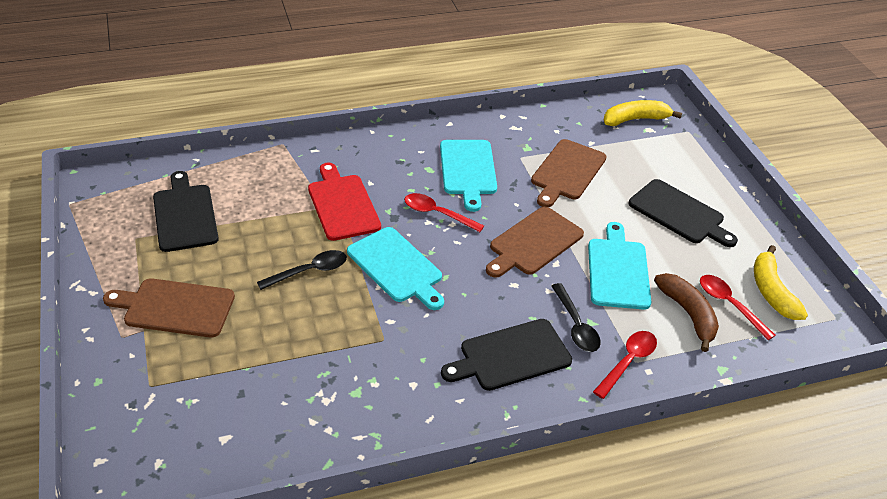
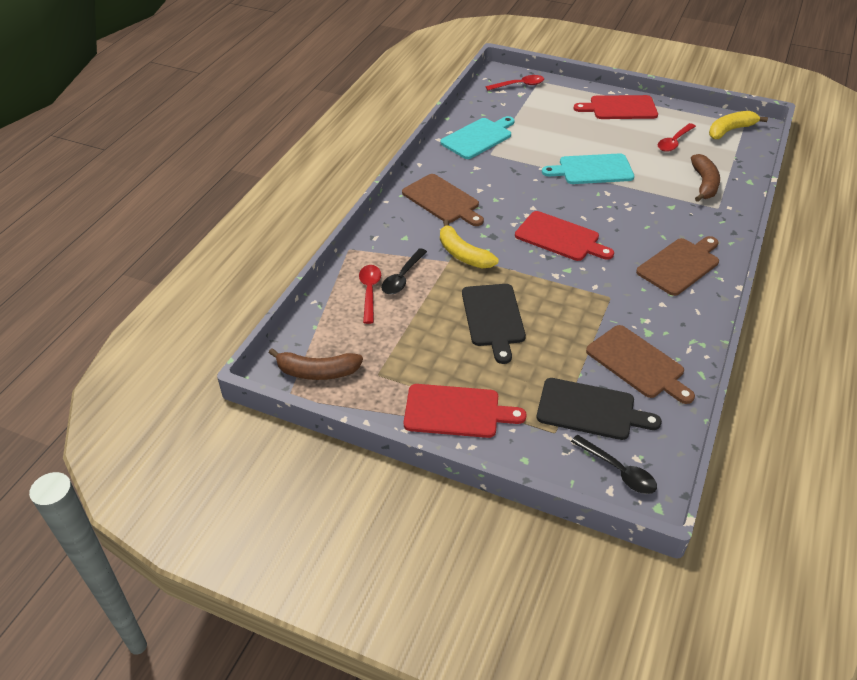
black cutting board: [153,171,219,252] [441,319,572,391] [629,179,738,247] = 3 -> [462,284,526,364] [537,378,662,440] = 2
brown banana: [654,273,719,352] = 1 -> [269,348,363,380] [691,154,720,202] = 2
red cutting board: [308,163,381,241] = 1 -> [404,384,527,438] [515,211,614,261] [573,95,658,119] = 3
turquoise cutting board: [347,227,444,310] [440,140,497,212] [588,222,651,310] = 3 -> [440,116,515,159] [542,153,634,184] = 2

